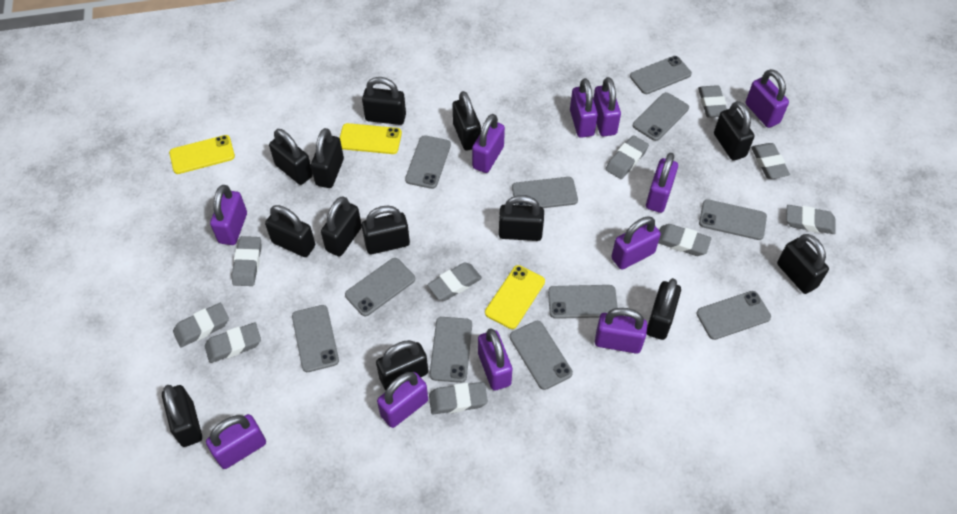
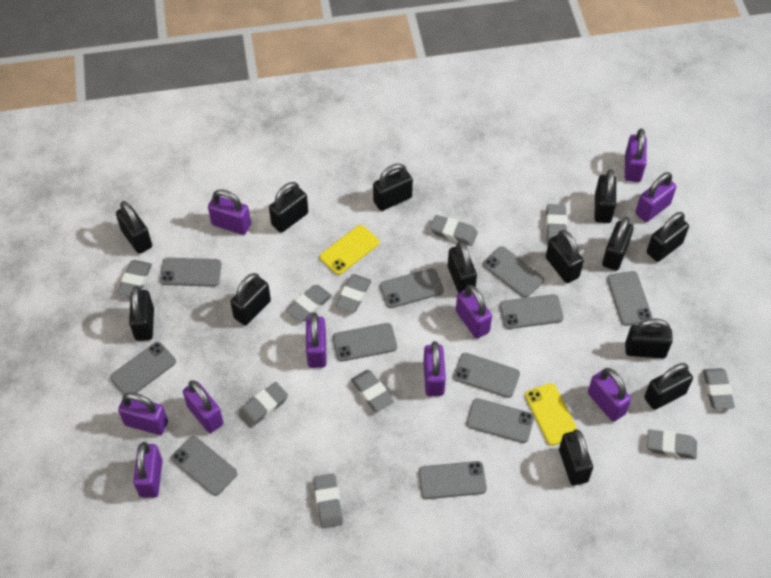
purple padlock: [206,414,266,469] [210,185,247,245] [377,372,428,428] [472,114,505,173] [478,328,512,391] [570,78,598,138] [593,77,621,136] [595,308,647,354] [611,217,661,270] [646,153,678,213] [746,69,789,128] = 11 -> [118,393,168,435] [133,442,162,498] [183,380,224,433] [208,189,251,235] [306,313,327,368] [423,341,446,396] [456,285,492,338] [588,368,631,422] [625,129,647,182] [635,172,676,222] = 10
yellow phone: [169,135,235,174] [340,123,402,154] [485,265,545,329] = 3 -> [320,225,379,275] [525,383,578,446] = 2

